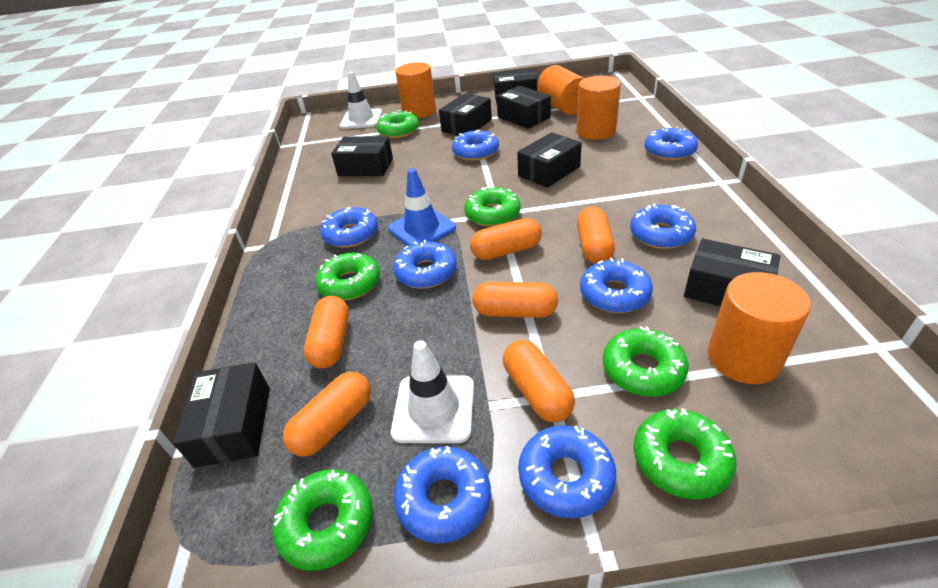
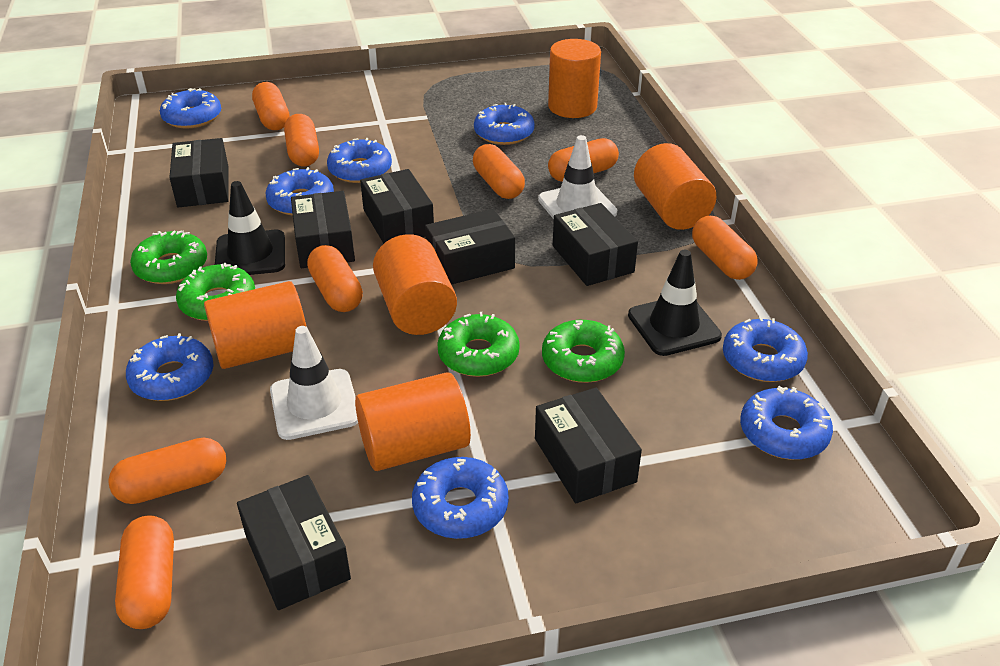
black traffic cone: none = 0 -> [215,181,285,275] [628,250,722,356] = 2
blue traffic cone: [388,168,456,246] = 1 -> none = 0
green donut: [272,469,373,571] [315,253,380,301] [376,110,419,138] [464,186,521,227] [603,326,689,397] [634,408,737,499] = 6 -> [130,230,207,284] [176,263,255,321] [437,312,520,377] [542,320,625,383] = 4
orange capsule: [283,372,371,456] [304,296,349,368] [470,218,542,260] [472,282,558,318] [503,340,575,422] [577,207,615,264] = 6 -> [108,438,226,504] [115,515,174,629] [252,82,289,130] [284,114,319,166] [307,245,363,312] [473,144,525,199] [548,138,619,182] [692,216,758,280] = 8
orange cylinder: [395,62,436,118] [537,65,584,115] [576,76,621,140] [708,272,811,384] = 4 -> [204,281,307,369] [355,372,471,471] [373,234,457,335] [548,39,601,118] [634,143,717,230] = 5

